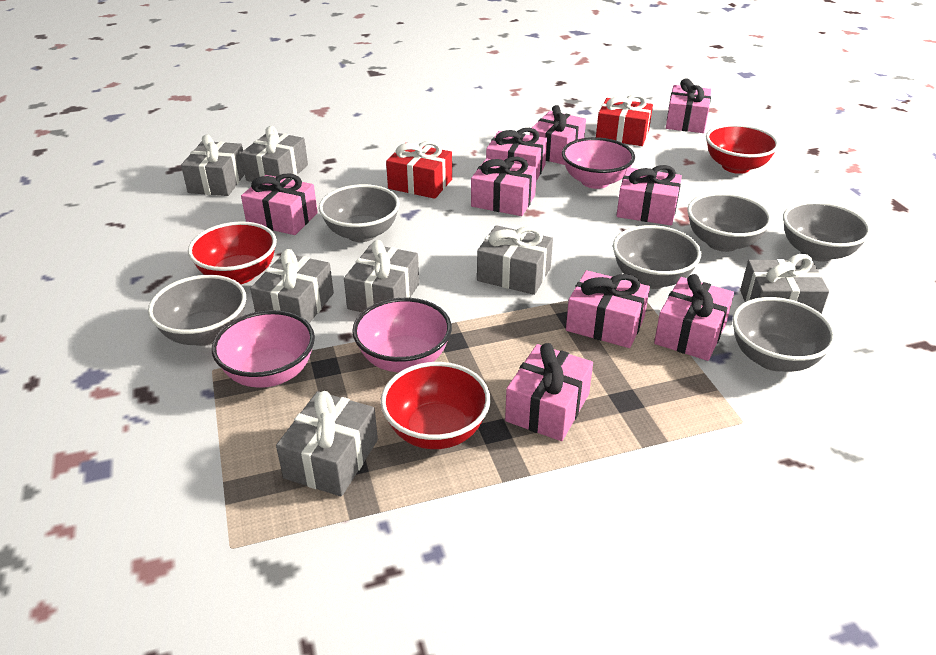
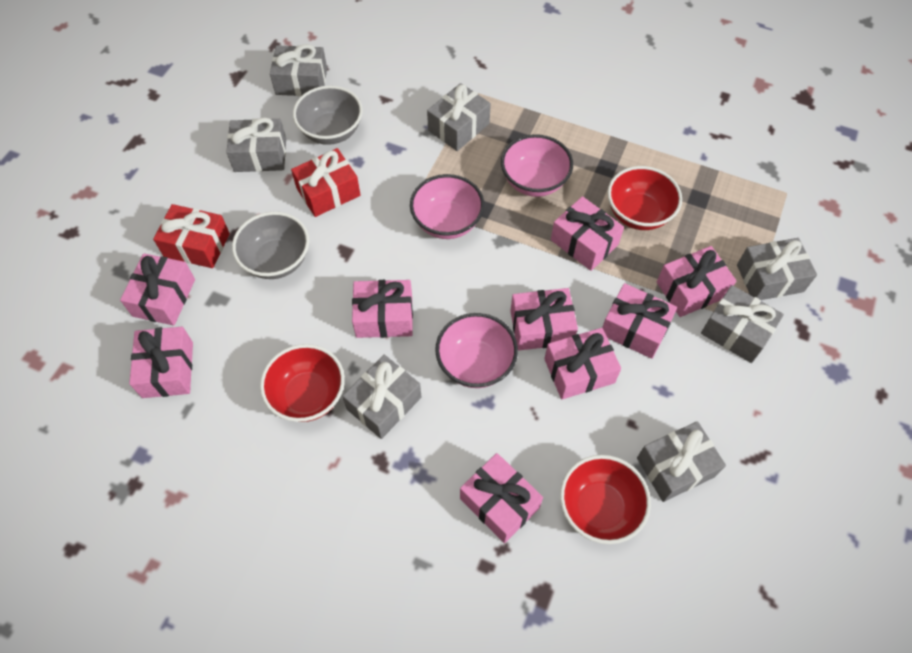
grey bowl: [148,275,246,346] [319,184,400,242] [613,225,701,289] [687,193,772,252] [732,297,836,372] [783,201,871,262] = 6 -> [232,212,309,279] [293,86,363,145] = 2

